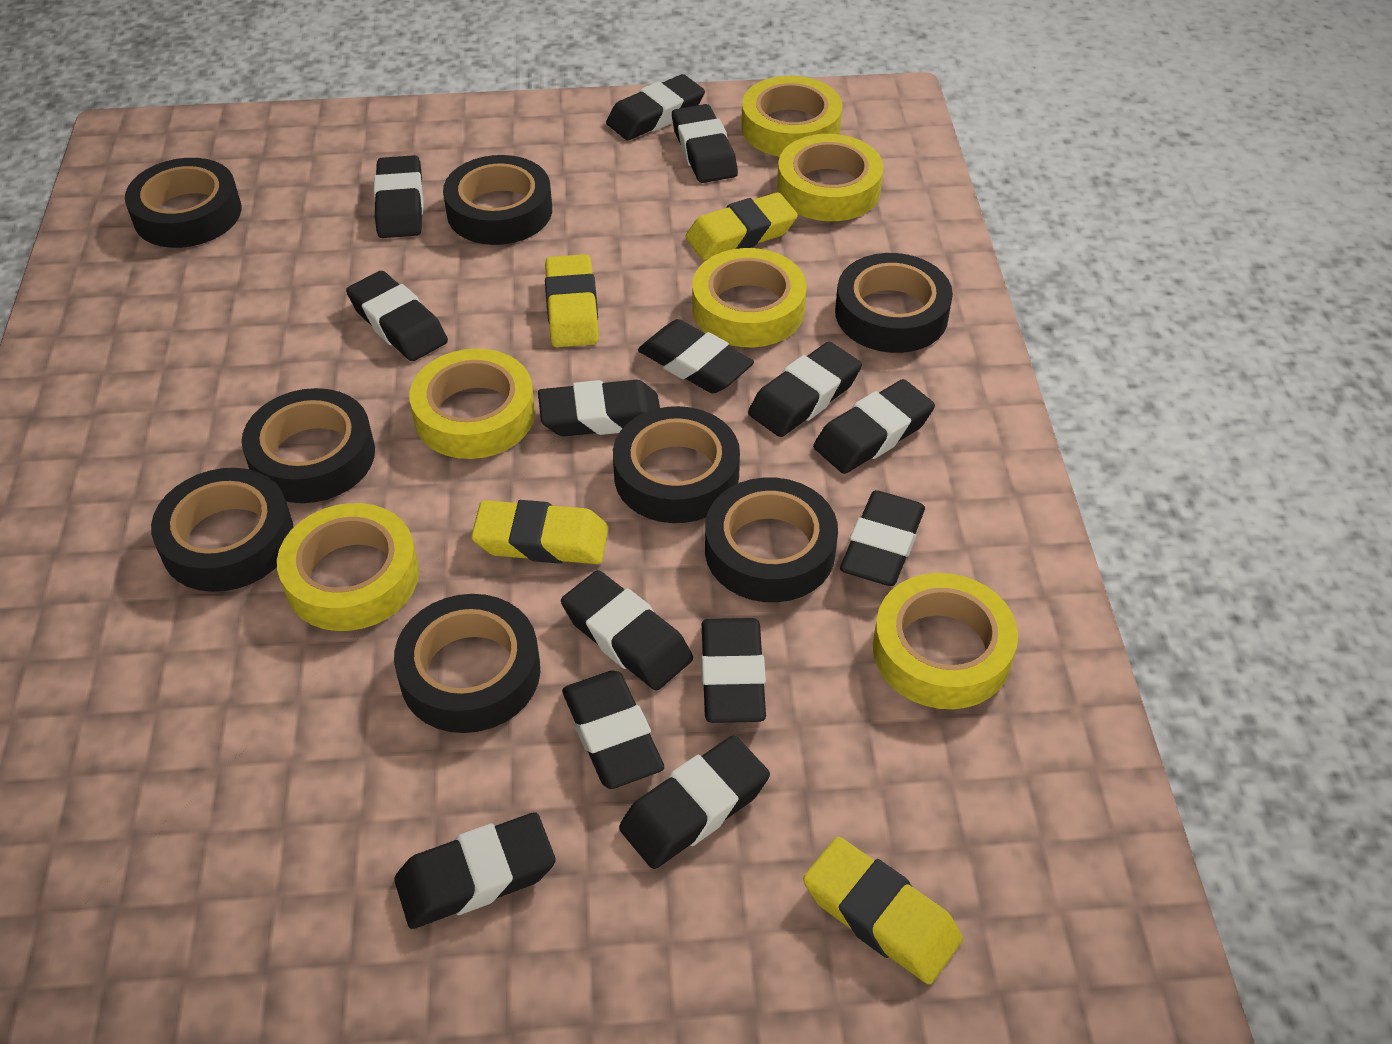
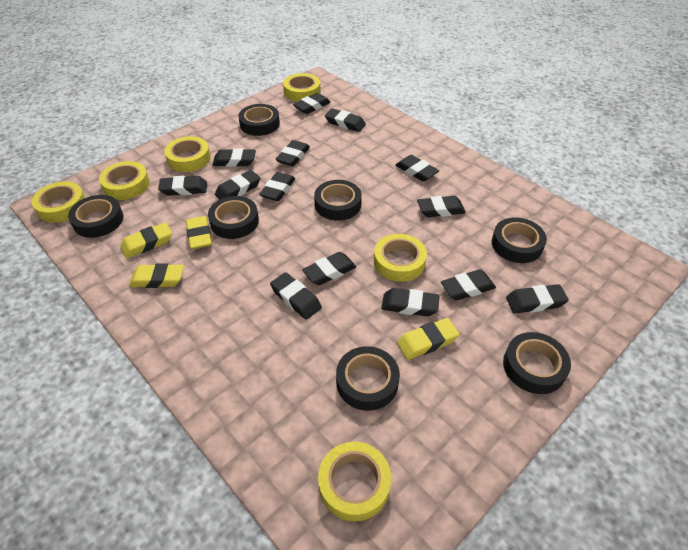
black tape: [125,158,241,248] [151,468,294,592] [242,388,375,503] [394,594,540,733] [443,155,552,245] [613,406,740,523] [705,477,838,602] [835,253,953,353] = 8 -> [68,195,123,238] [208,196,259,239] [238,104,280,136] [314,180,362,221] [336,346,400,411] [492,217,547,263] [503,332,571,394] = 7

